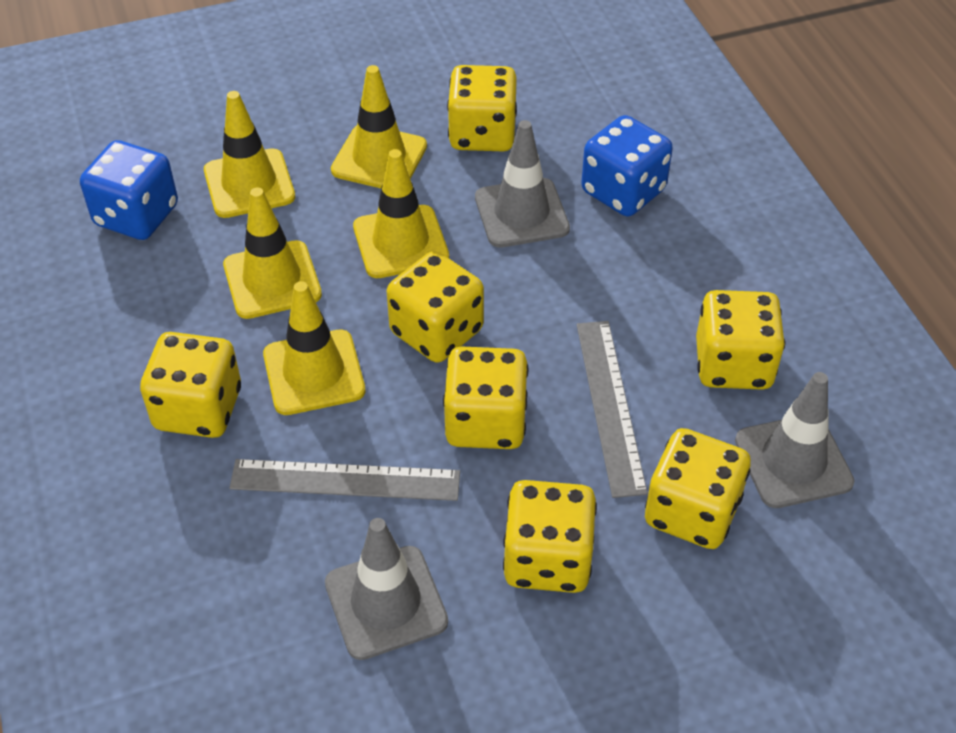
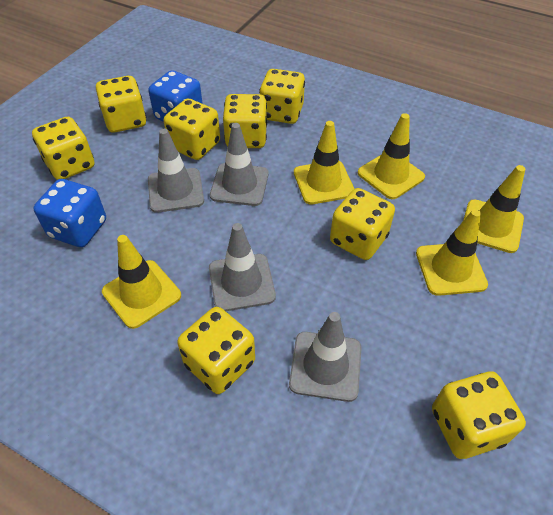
grey ruler: [229,459,460,501] [577,321,648,498] = 2 -> none = 0
grey traffic cone: [325,518,448,660] [475,120,570,248] [735,372,855,508] = 3 -> [148,129,204,213] [209,223,276,311] [210,123,269,206] [289,312,362,402] = 4
yellow dice: [140,332,241,438] [387,251,484,363] [443,346,529,449] [447,65,517,151] [503,480,597,593] [645,428,751,549] [696,290,785,390] = 7 -> [32,117,94,180] [96,76,146,133] [164,98,220,160] [177,307,255,394] [223,94,267,148] [259,69,305,124] [330,188,395,260] [432,371,526,459] = 8

